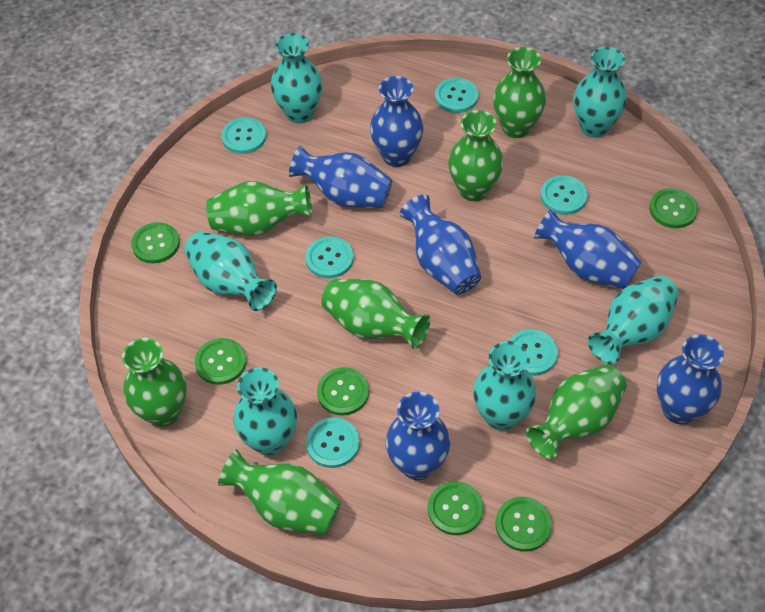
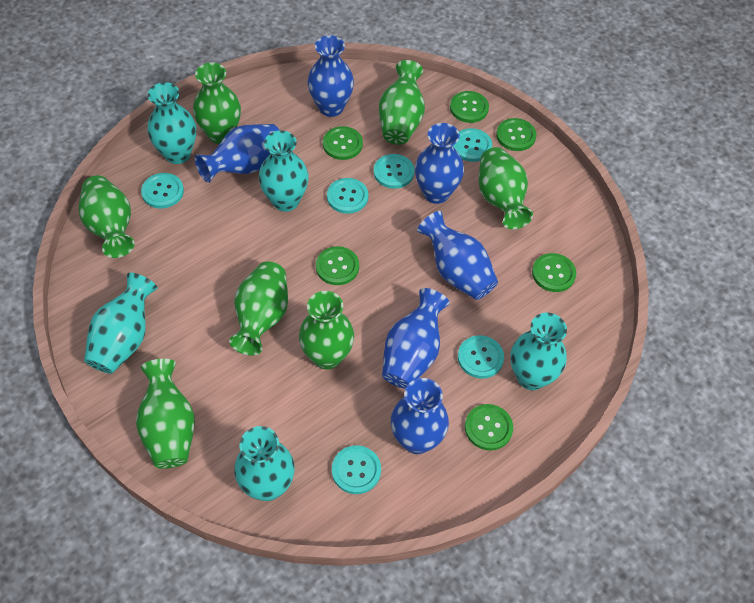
turquoise vase: [184,231,277,311] [233,367,297,456] [271,33,323,124] [473,341,536,431] [574,46,627,138] [588,276,679,364] = 6 -> [84,273,158,374] [148,82,196,164] [234,426,295,501] [259,130,309,212] [510,313,567,390] = 5

